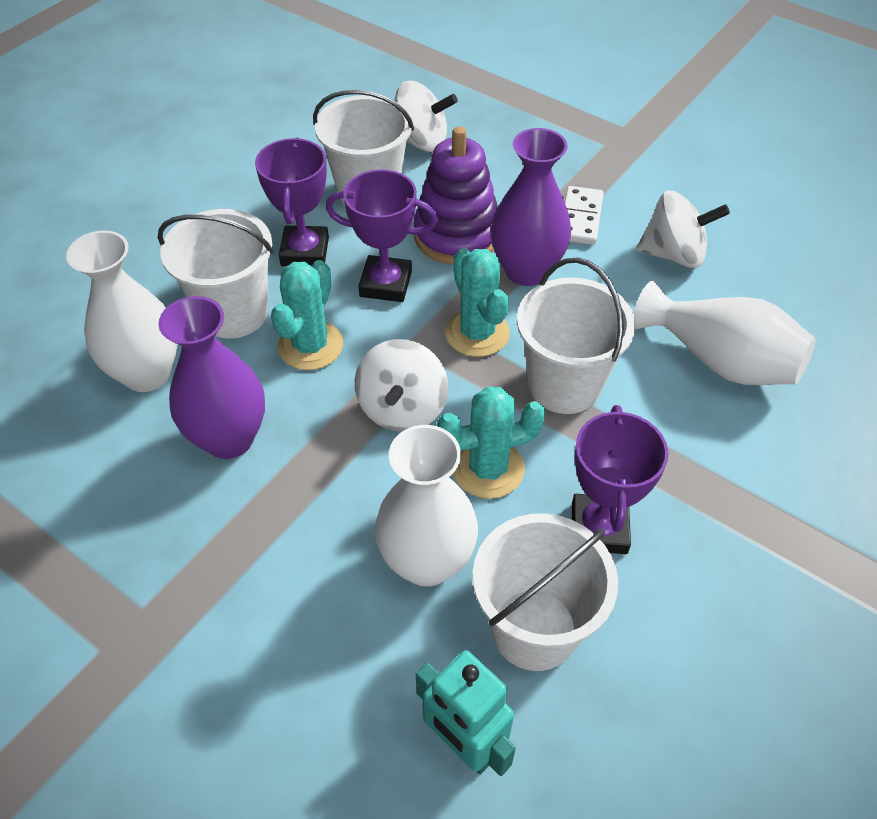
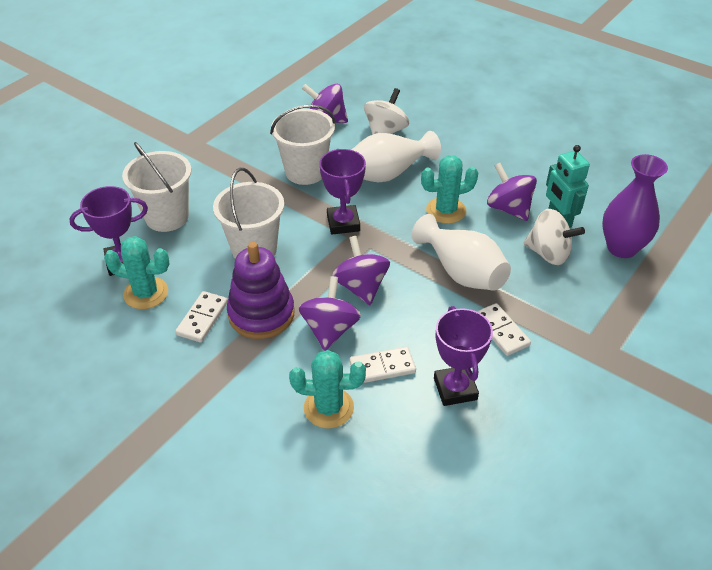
purple spinning top: none = 0 -> [299,276,361,351] [302,84,348,123] [332,236,390,305] [487,163,537,221] = 4
purple vase: [158,296,265,459] [491,128,571,286] = 2 -> [602,154,668,258] = 1
white bucket: [158,209,274,339] [313,90,414,206] [473,513,618,671] [517,257,636,414] = 4 -> [122,142,192,232] [213,168,284,259] [270,105,335,185] = 3
white domino: [565,186,604,245] = 1 -> [175,291,228,342] [350,347,416,383] [476,303,531,356] = 3
white spinning top: [355,339,448,432] [394,81,458,152] [636,191,730,268] = 3 -> [364,88,409,135] [524,209,585,265] = 2
white vase: [66,230,178,392] [375,425,478,587] [633,281,816,385] = 3 -> [351,131,441,182] [412,214,511,291] = 2

